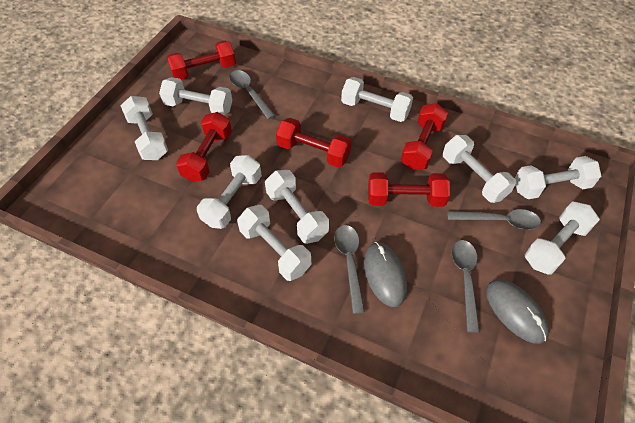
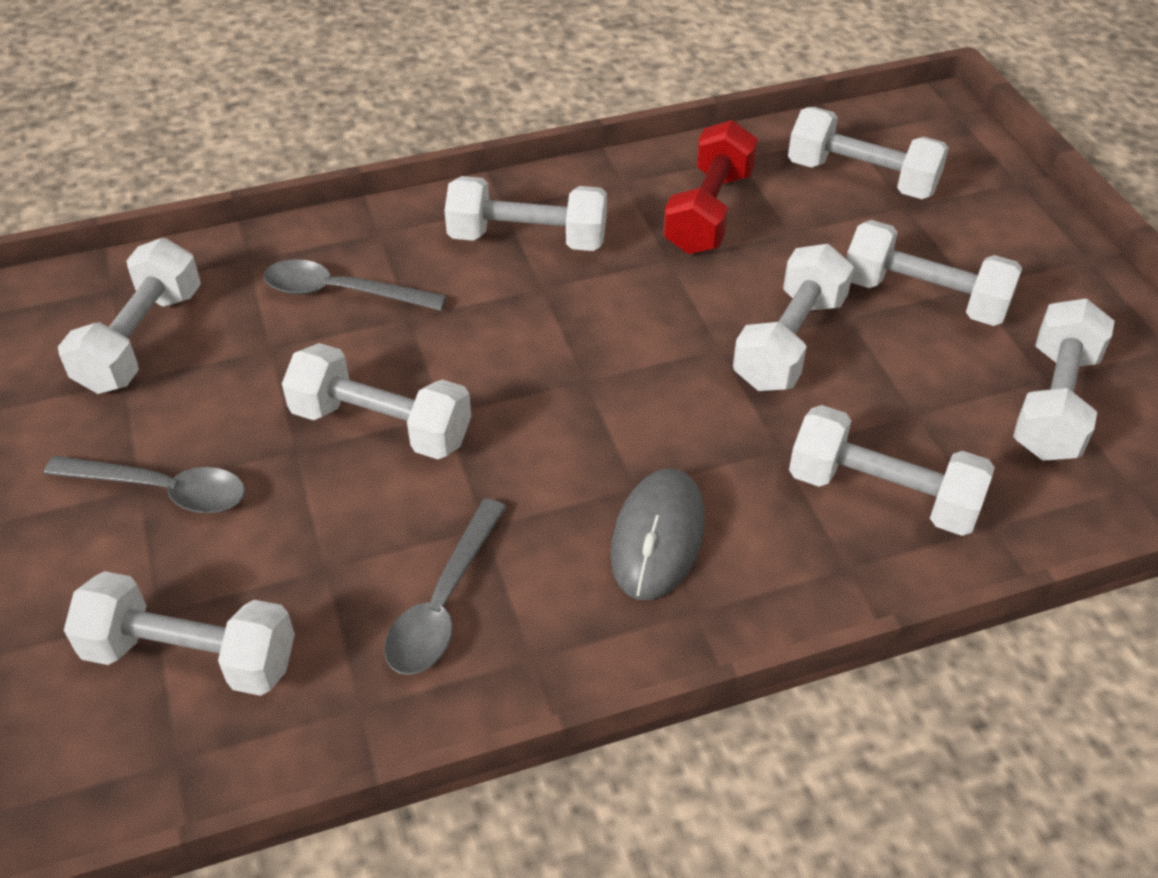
grey mouse: [364,242,407,307] [486,280,549,344] = 2 -> [610,468,705,600] = 1
grey spoon: [229,70,276,119] [334,225,365,314] [447,209,541,230] [452,240,480,333] = 4 -> [44,456,245,513] [264,259,446,311] [384,499,506,675] = 3
red dumbbell: [167,41,236,80] [176,112,232,182] [276,118,352,167] [368,172,450,207] [401,103,448,170] = 5 -> [663,120,758,254] = 1

